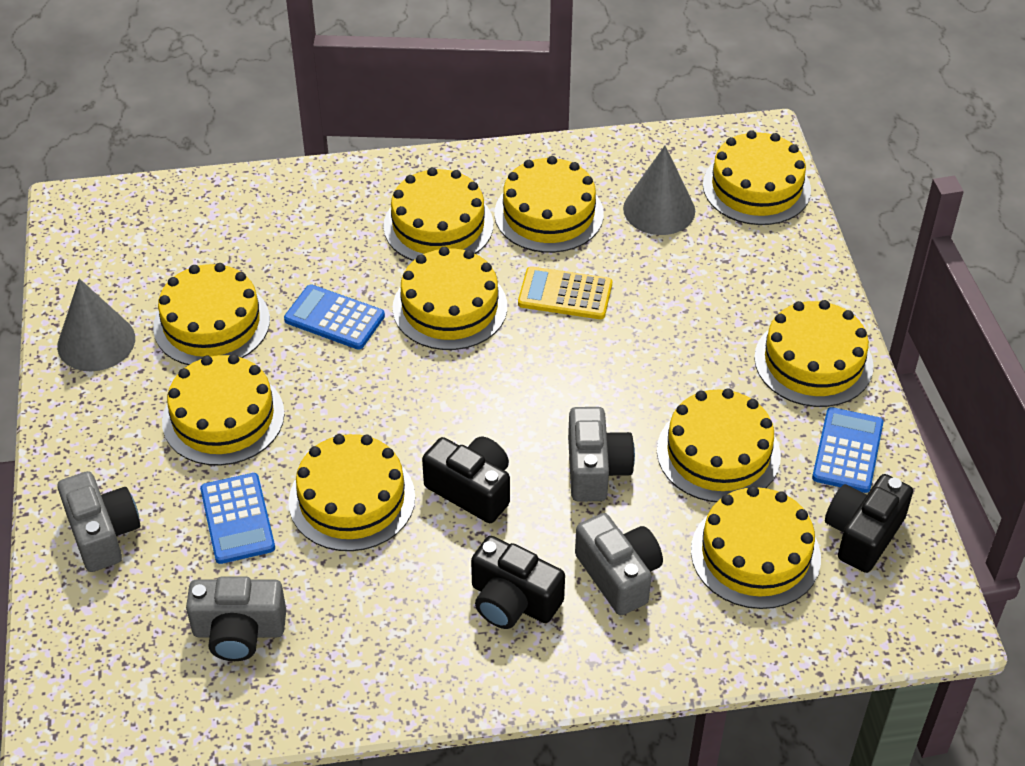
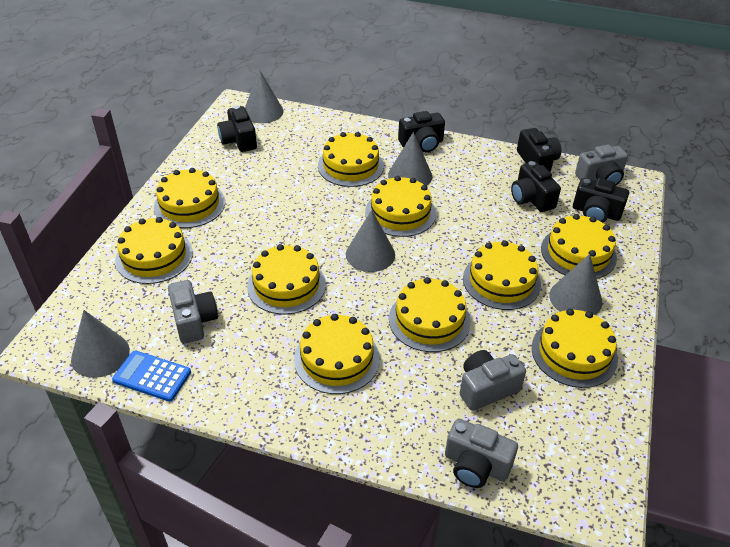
black camera: [422,437,510,523] [471,536,565,629] [825,474,913,573] = 3 -> [217,105,257,152] [398,111,445,152] [511,161,561,212] [517,128,561,172] [573,178,629,222] = 5
blue calculator: [200,473,275,564] [284,284,385,350] [812,407,883,493] = 3 -> [112,350,191,402] = 1
grey cone: [57,278,135,371] [623,146,695,235] = 2 -> [71,310,130,378] [245,69,284,123] [346,210,395,272] [388,132,432,186] [549,254,602,315] = 5
yellow calculator: [518,266,612,319] = 1 -> none = 0

